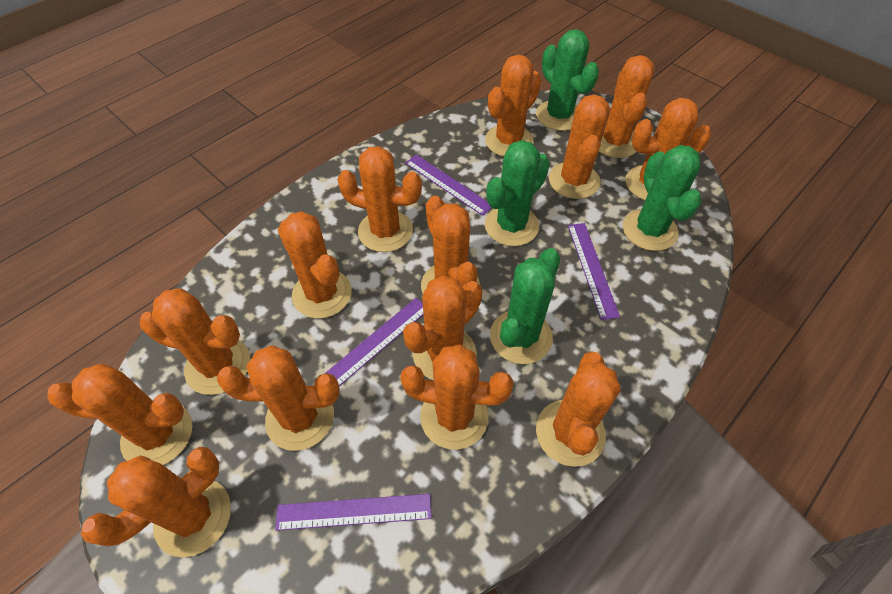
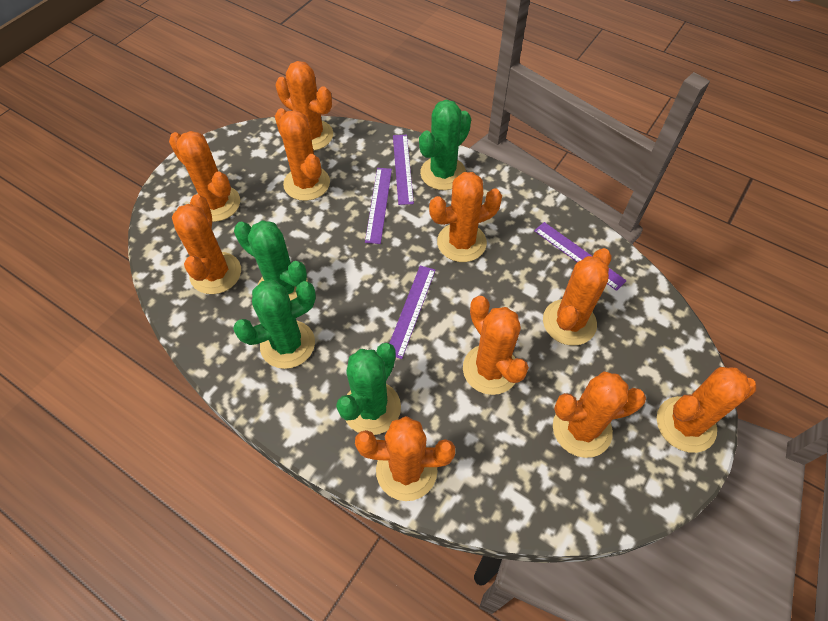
orange cactus: [47,363,193,465] [81,447,231,558] [139,289,250,395] [217,345,340,451] [278,211,352,319] [337,146,422,252] [400,344,514,450] [403,276,482,380] [421,196,480,293] [485,55,541,157] [536,351,621,467] [549,94,610,199] [599,55,655,158] [626,98,711,200] = 14 -> [169,131,240,222] [172,194,241,294] [275,108,330,201] [276,61,333,151] [355,416,455,501] [429,172,502,262] [463,296,529,395] [543,248,612,346] [553,371,646,458] [657,367,756,453] = 10

